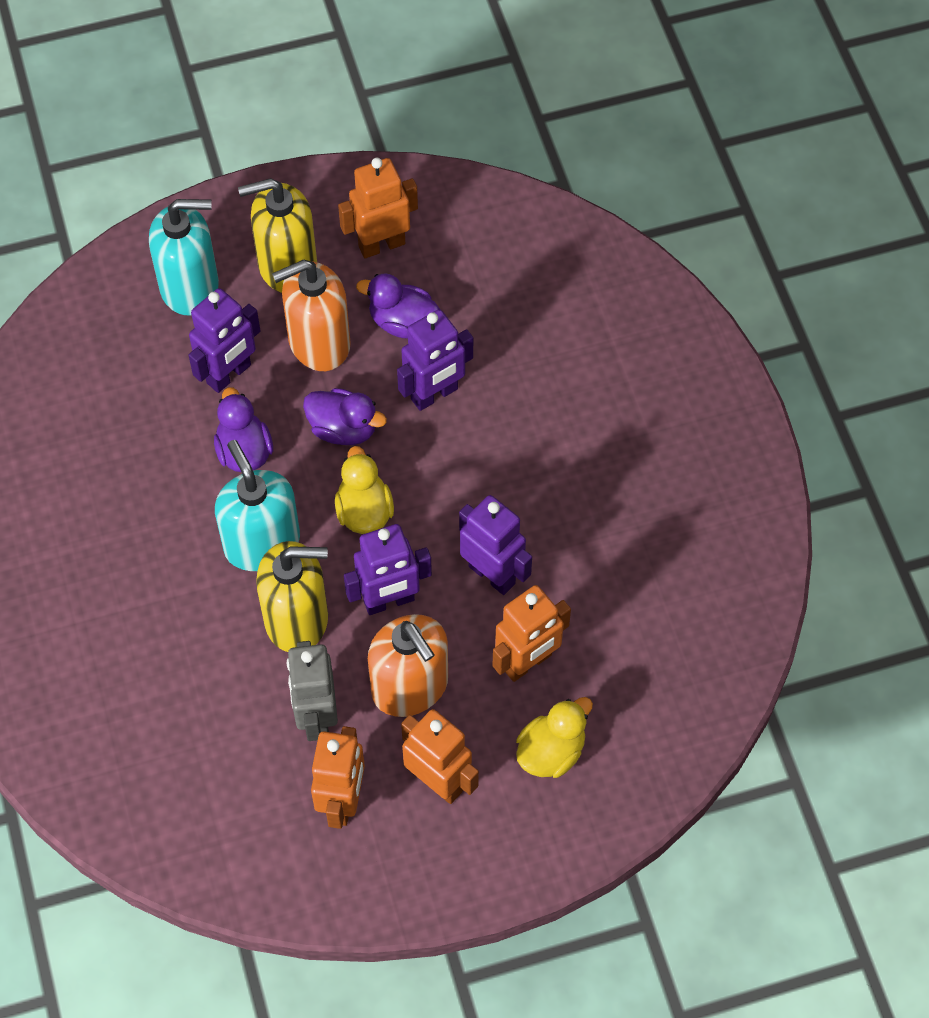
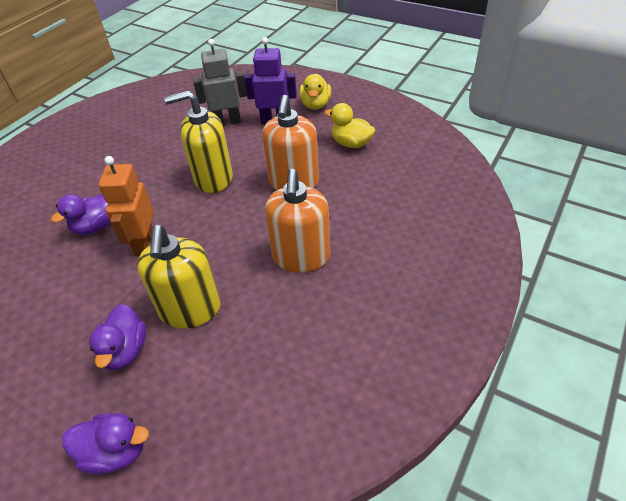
orange robot: [311,726,365,829] [338,157,418,258] [401,709,479,804] [493,585,571,682] = 4 -> [98,156,154,256] = 1
purple robot: [188,288,261,393] [344,524,432,615] [397,309,473,411] [459,495,532,595] = 4 -> [244,37,297,124] = 1
turquoise soap dispenser: [149,199,219,316] [215,440,300,571] = 2 -> none = 0

